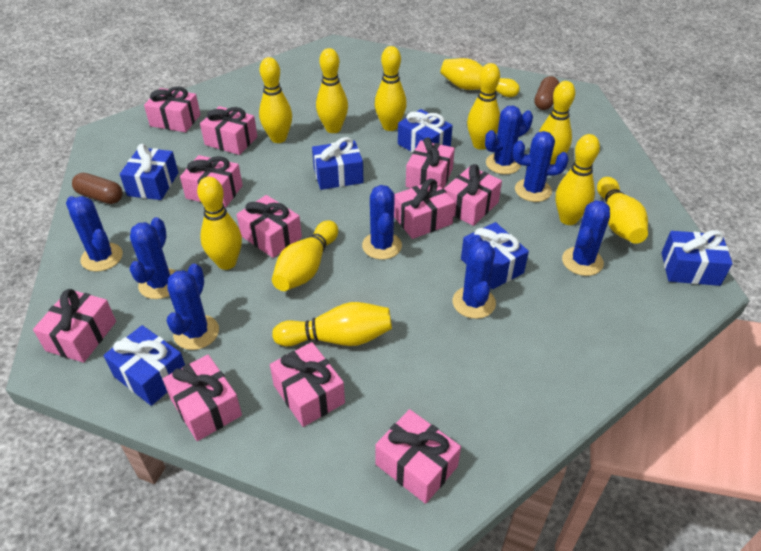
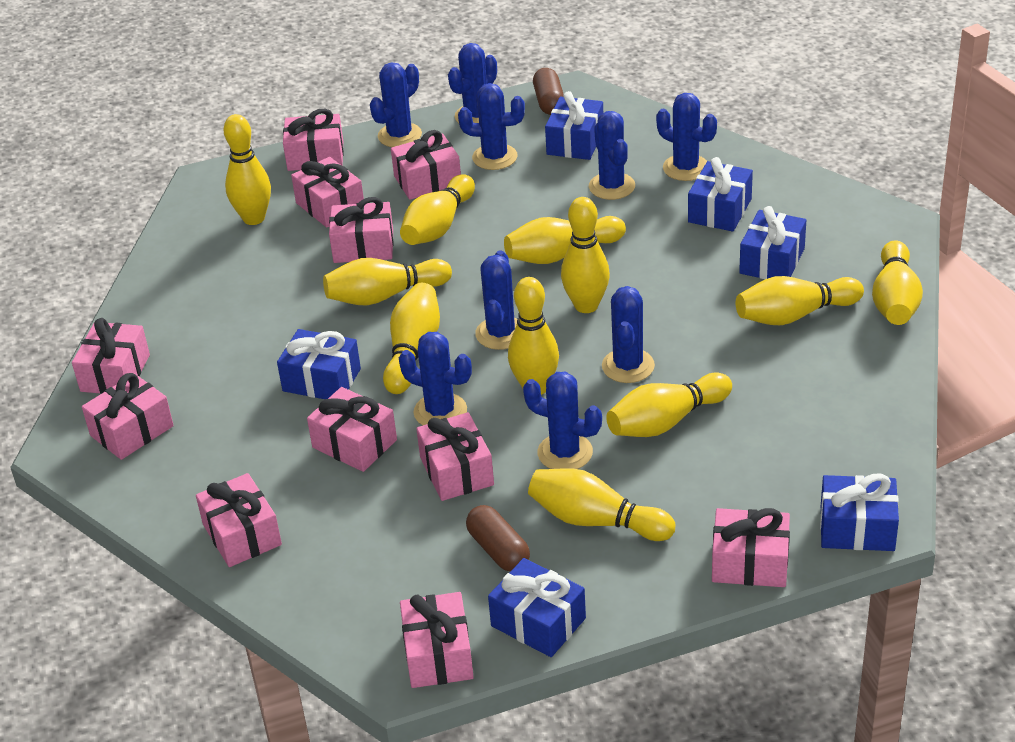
blue cactus: [66,196,123,272] [130,217,175,299] [167,264,219,350] [362,185,402,259] [453,235,496,319] [485,106,533,174] [513,131,569,202] [562,200,610,276] = 8 -> [370,62,422,147] [399,332,472,425] [448,43,497,123] [458,83,525,170] [475,250,517,350] [523,372,602,469] [589,111,635,200] [602,286,655,383] [656,93,717,181] = 9

